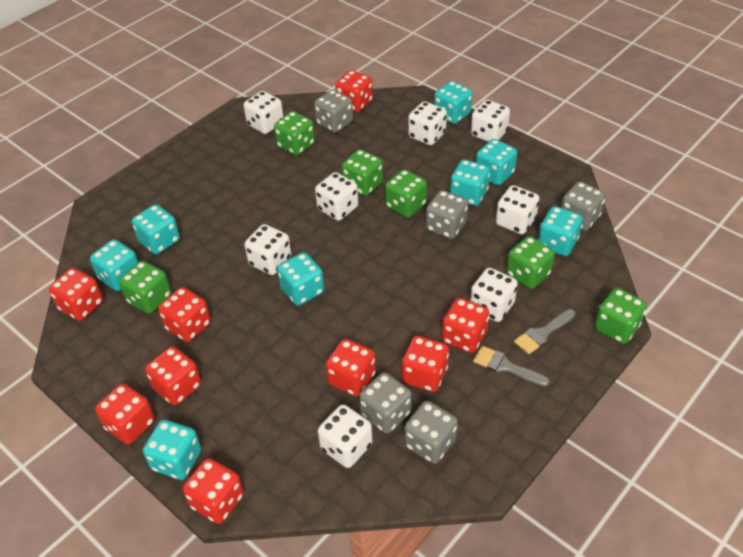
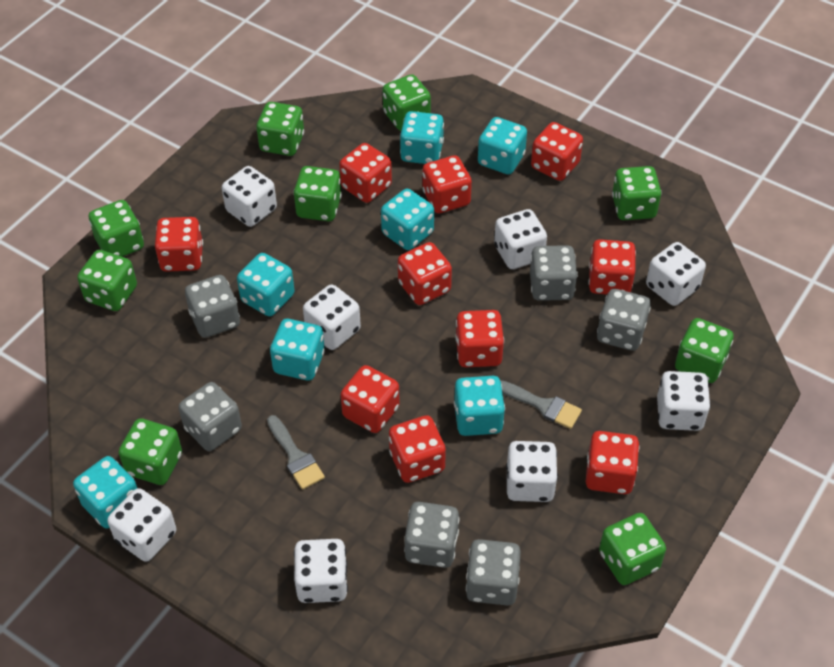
green dice: [119,261,171,314] [274,111,315,156] [342,149,383,196] [385,169,427,218] [506,236,555,289] [594,288,647,344] = 6 -> [77,250,137,311] [89,200,144,257] [119,418,182,485] [256,102,304,156] [294,166,342,221] [383,74,431,131] [599,513,666,585] [612,166,661,220] [675,318,734,383] = 9
grey dice: [314,89,353,133] [359,372,412,434] [404,401,458,464] [426,190,468,239] [561,181,606,231] = 5 -> [179,382,242,451] [185,275,240,338] [404,502,460,568] [466,539,521,606] [530,245,578,301] [597,289,651,351] = 6
red dice: [49,268,103,321] [95,383,155,445] [145,346,201,405] [158,287,211,342] [183,458,244,524] [326,339,376,396] [335,70,373,112] [402,336,449,392] [442,298,489,353] = 9 -> [155,217,203,272] [339,143,392,203] [341,365,400,433] [389,415,446,483] [398,242,452,305] [423,155,472,213] [455,310,504,367] [531,122,583,181] [586,431,640,494] [588,239,636,295] = 10
turquoise dice: [90,239,138,291] [132,204,180,254] [143,420,201,480] [277,252,324,306] [434,81,472,124] [450,159,490,206] [476,139,517,186] [538,206,583,256] = 8 -> [73,456,137,529] [237,253,295,317] [270,319,325,381] [381,189,434,250] [400,111,444,164] [454,376,505,436] [478,117,527,175] = 7

